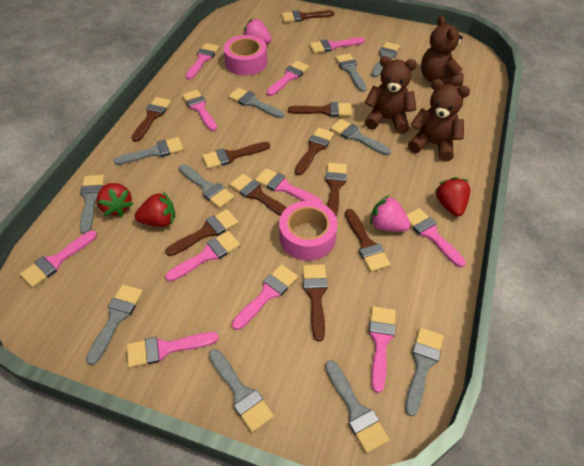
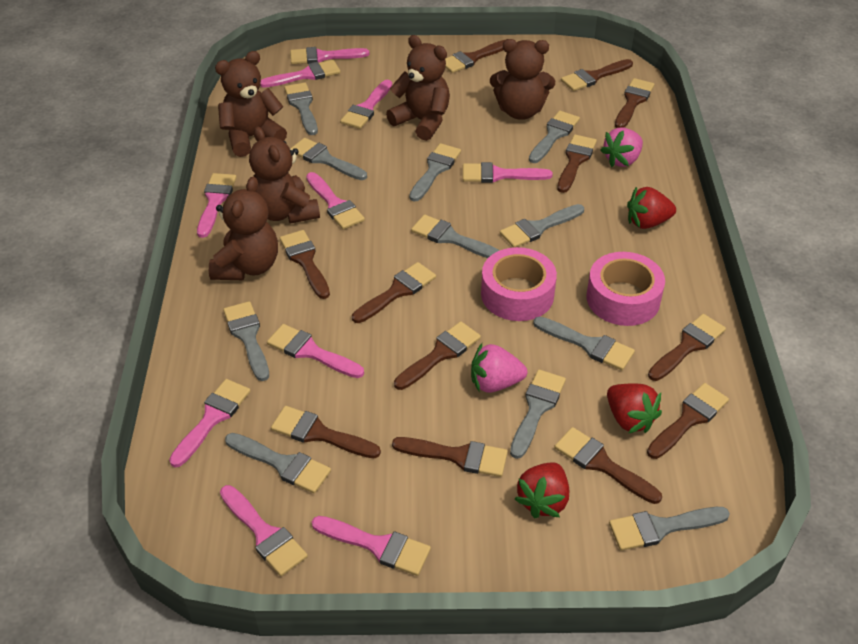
brown brush: [131,97,171,142] [165,209,238,256] [202,142,270,169] [230,174,287,216] [282,10,334,22] [288,102,352,117] [295,127,334,175] [303,264,328,341] [326,163,347,217] [345,209,391,272] = 10 -> [271,406,381,458] [280,230,330,299] [352,262,436,323] [392,437,508,477] [394,321,481,390] [445,40,505,73] [554,427,662,504] [557,135,597,193] [561,59,633,91] [615,78,654,128] [647,383,729,459] [648,314,726,381] = 12
brown teddy bear: [365,56,417,134] [408,79,470,162] [421,16,464,86] = 3 -> [209,177,278,280] [215,51,287,157] [249,126,320,224] [386,35,450,141] [490,39,555,120] = 5
pink brush: [20,230,97,288] [127,332,219,368] [165,231,240,282] [182,90,217,131] [186,43,220,80] [232,264,298,330] [255,168,322,203] [267,61,310,96] [309,38,365,53] [369,306,396,393] [406,208,466,268] = 11 -> [169,379,250,467] [197,173,237,238] [220,485,308,576] [260,60,340,88] [267,324,364,378] [290,47,370,64] [306,172,365,229] [312,516,431,576] [340,80,392,129] [463,162,553,183] = 10

